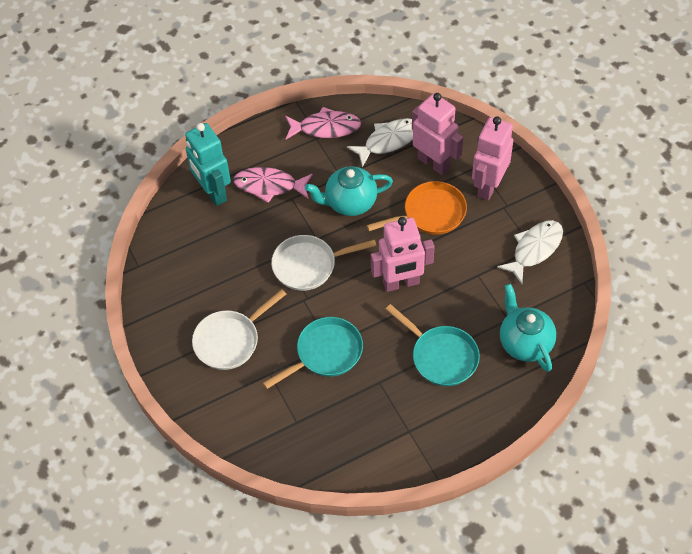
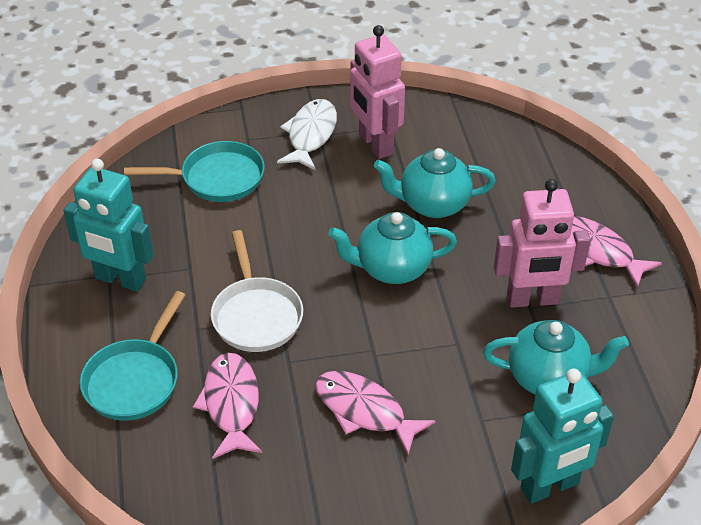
orange pan: [366,181,467,235] = 1 -> none = 0
pink fish: [233,167,313,203] [285,107,361,139] = 2 -> [193,353,262,459] [315,371,435,455] [572,216,662,288] = 3
pink robot: [371,217,434,292] [412,93,463,176] [472,116,513,201] = 3 -> [350,25,405,159] [494,179,590,308] = 2
turquoise robot: [185,123,231,206] = 1 -> [63,159,153,291] [511,369,614,504] = 2
turquoise teapot: [305,166,393,216] [500,284,556,372] = 2 -> [328,212,457,284] [374,148,496,218] [483,320,629,394] = 3
white fish: [347,118,413,167] [497,220,563,284] = 2 -> [277,99,337,170] = 1
white pan: [192,289,286,370] [271,235,377,291] = 2 -> [211,230,303,352] = 1

